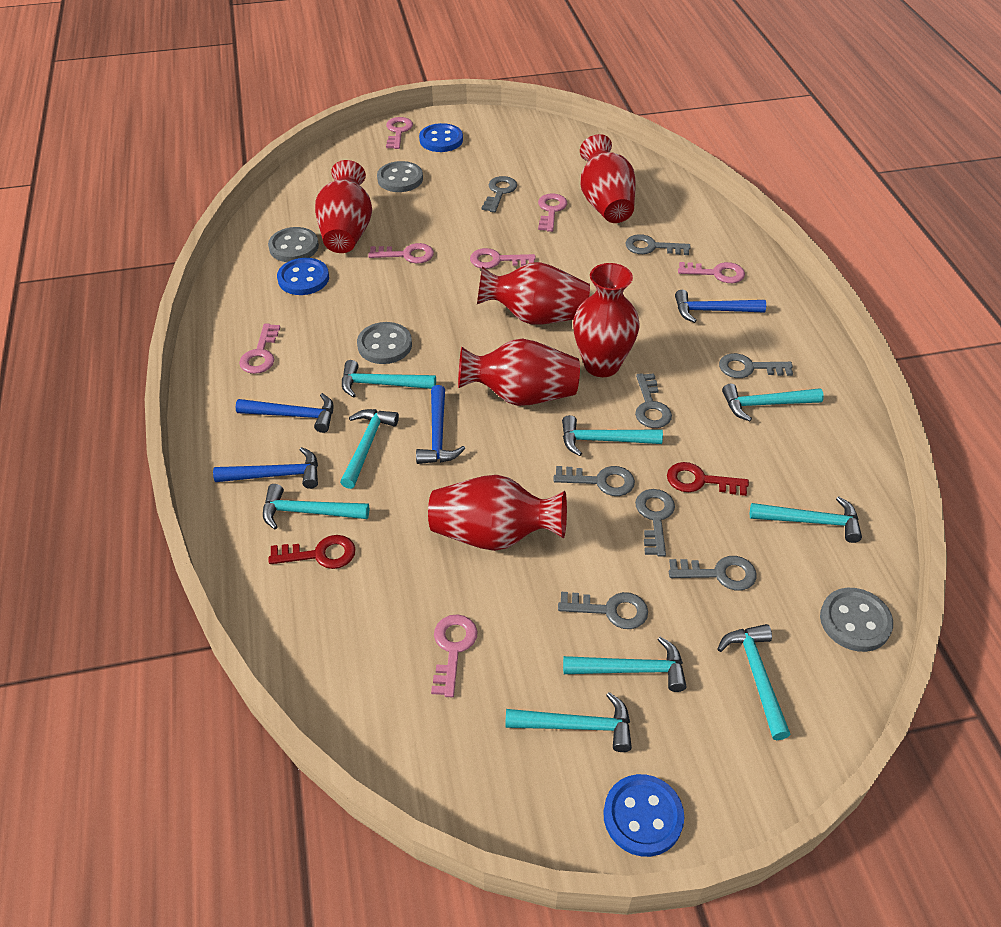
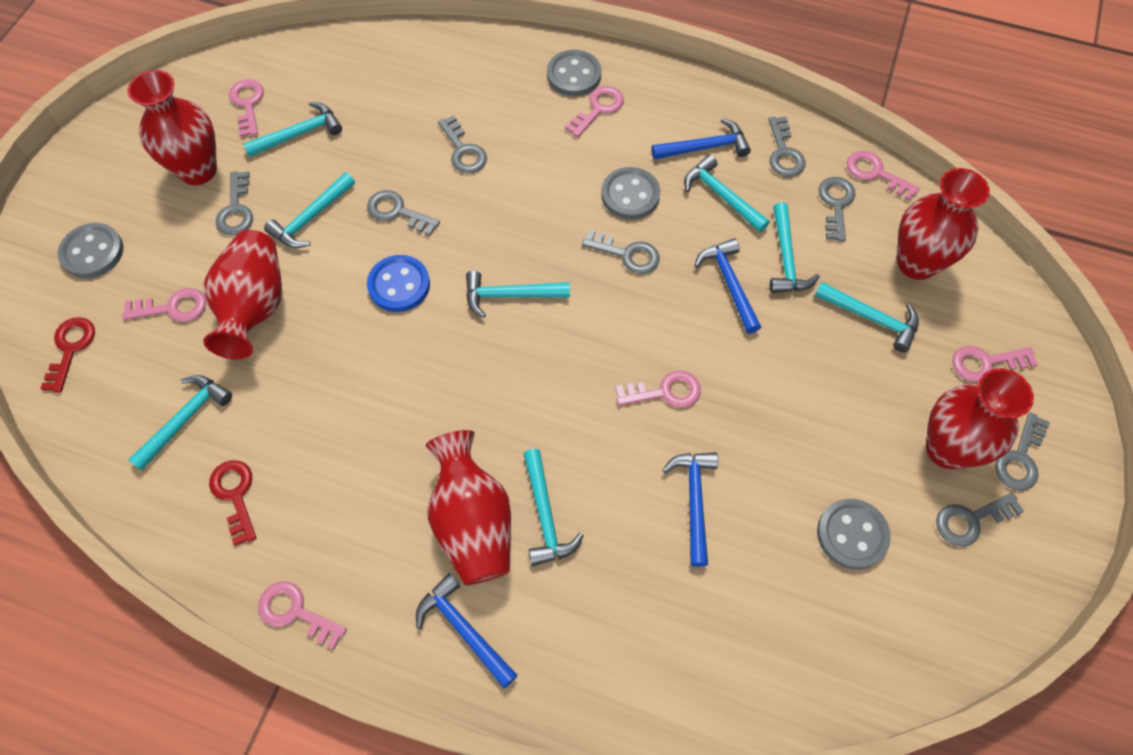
blue button: [277,258,329,295] [419,123,463,152] [603,774,684,857] = 3 -> [367,255,430,312] = 1
red vase: [315,160,372,253] [428,475,567,551] [458,338,580,406] [477,262,590,325] [573,263,640,377] [580,134,636,223] = 6 -> [127,70,217,185] [203,230,282,359] [425,430,511,585] [897,168,990,280] [926,368,1034,469] = 5
turquoise hammer: [263,484,369,529] [340,409,399,489] [342,360,436,398] [505,692,632,752] [562,415,663,456] [563,637,687,692] [718,624,791,740] [722,384,824,421] [750,496,862,543] = 9 -> [128,375,232,471] [243,102,342,157] [264,172,355,248] [466,271,570,318] [524,449,584,566] [684,155,770,232] [770,202,820,293] [814,282,919,352] = 8

